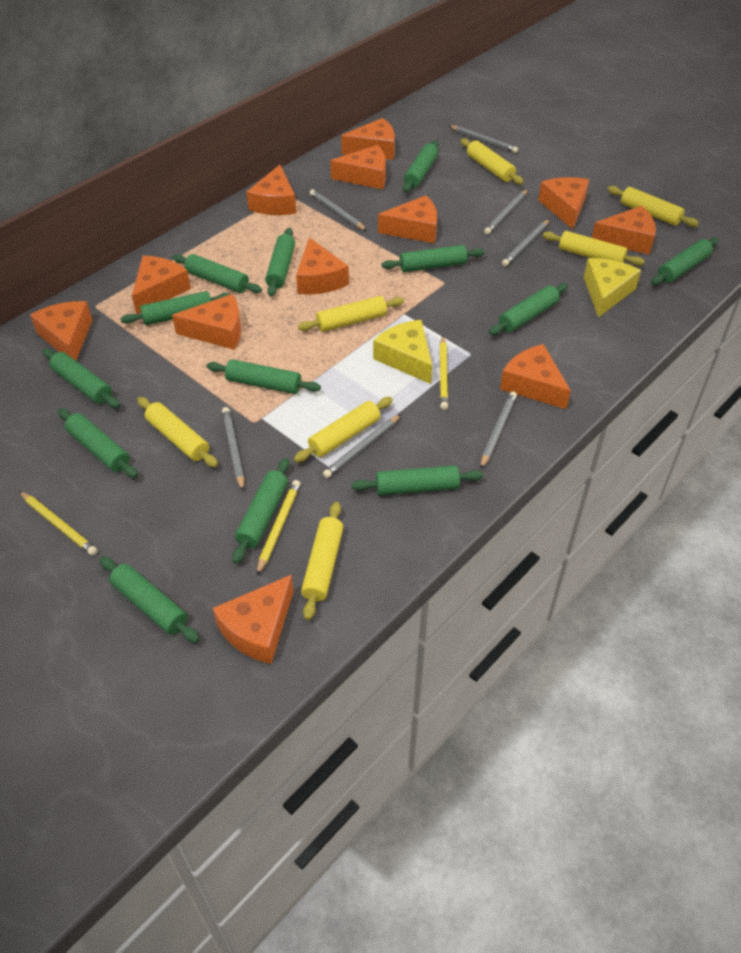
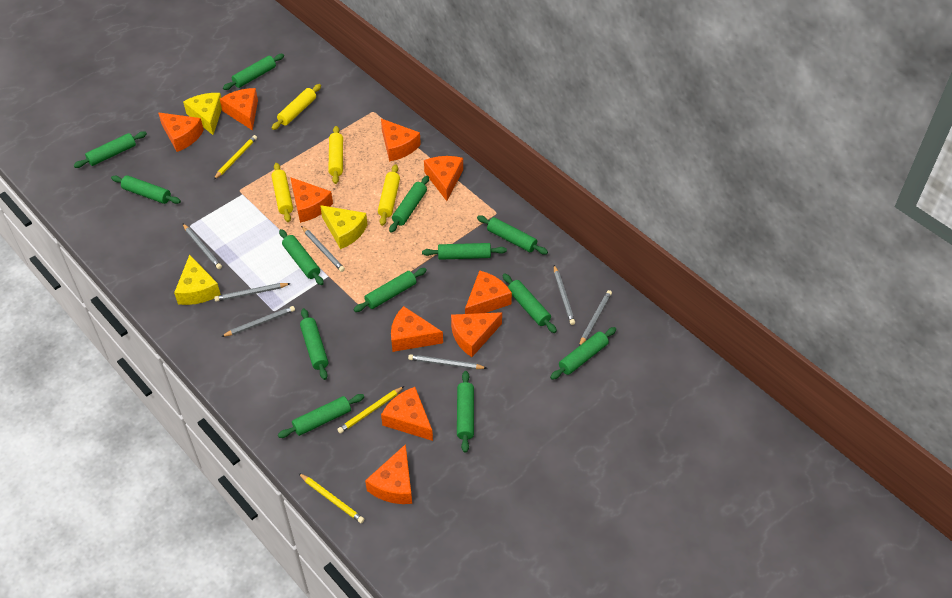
orange cheese: [30,301,92,361] [132,256,191,314] [172,294,241,350] [213,574,294,664] [246,165,296,215] [296,237,349,295] [330,145,386,189] [341,118,395,160] [378,195,437,243] [500,344,571,409] [538,177,589,229] [592,206,656,255] = 12 -> [158,113,204,152] [220,88,258,131] [290,177,333,223] [365,444,412,504] [381,119,421,162] [381,387,433,441] [391,306,443,352] [424,156,463,201] [451,312,502,357] [465,270,512,314] = 10
yellow cheese: [373,320,432,384] [584,258,641,317] = 2 -> [174,255,221,305] [183,93,222,135] [320,205,367,249] = 3
yellow rolling pin: [137,397,218,467] [294,397,393,462] [298,296,404,332] [301,502,343,620] [460,138,523,185] [543,231,645,266] [608,186,699,227] = 7 -> [271,163,293,222] [272,84,321,130] [328,126,343,184] [378,164,400,226] = 4

